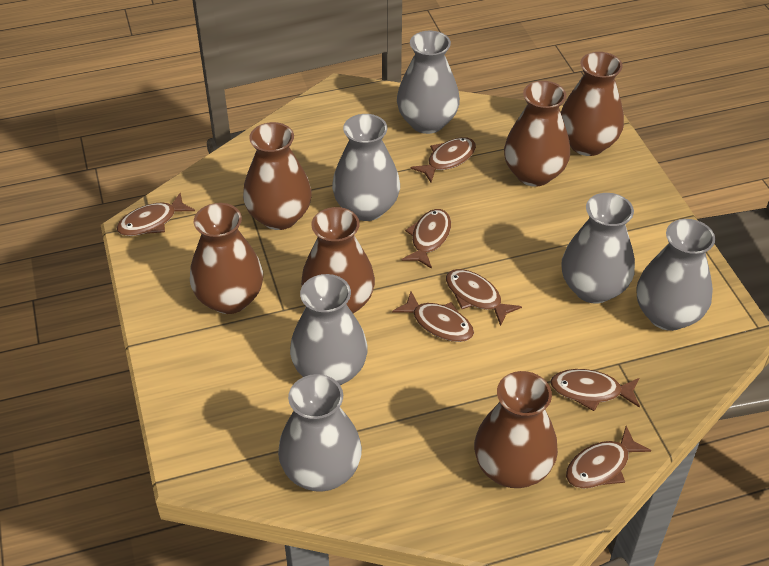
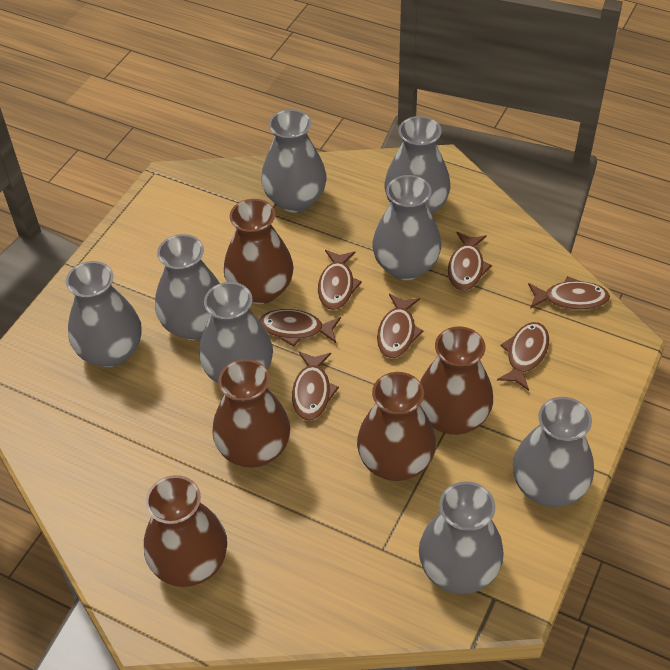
brown vase: [190,203,263,314] [243,122,312,230] [301,207,375,314] [474,371,558,488] [504,81,570,187] [561,52,624,156] = 6 -> [144,475,227,587] [212,359,290,468] [224,199,294,304] [357,372,436,481] [420,326,493,435] = 5
grey vase: [278,374,362,492] [290,274,368,385] [332,114,400,221] [397,31,460,134] [561,193,635,304] [636,219,715,331] = 6 -> [66,261,142,367] [155,234,220,340] [199,282,273,384] [261,109,327,213] [372,175,441,280] [385,116,451,214] [419,481,504,594] [513,397,594,507] = 8

